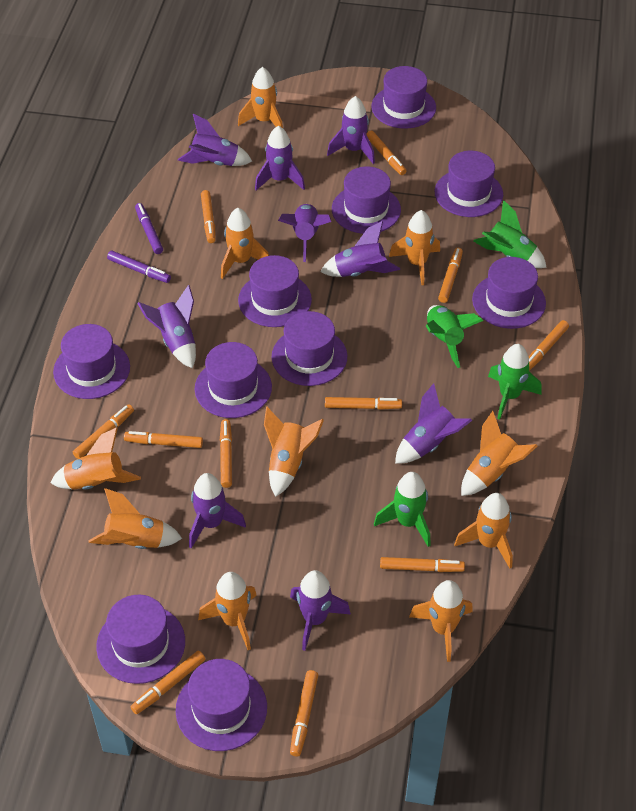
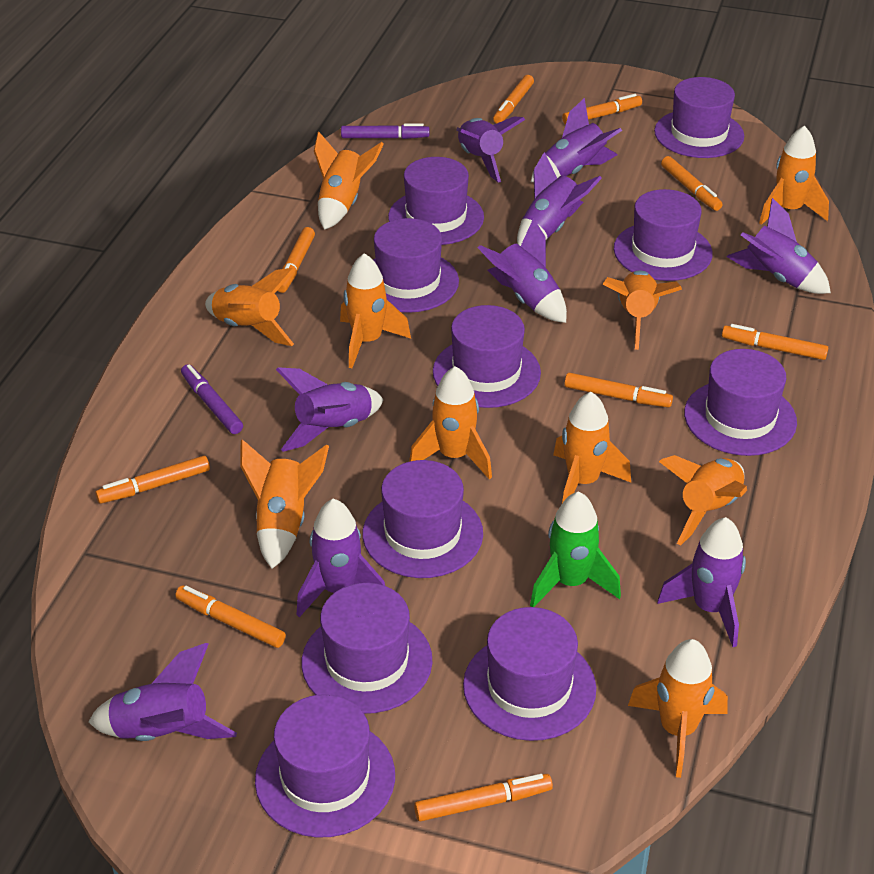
green rocket: [374,472,431,547] [426,305,483,368] [473,200,547,268] [488,344,542,420] = 4 -> [530,491,621,607] = 1
orange marker: [73,404,134,459] [124,431,203,448] [131,651,205,714] [201,190,216,243] [220,419,232,488] [290,670,318,757] [325,397,402,410] [366,131,406,175] [380,557,465,572] [438,248,463,303] [529,320,569,371] = 11 -> [95,456,210,504] [175,586,286,648] [277,227,315,293] [414,774,553,821] [493,75,534,123] [562,94,642,125] [564,373,673,408] [661,156,722,211] [722,324,828,360] = 9

